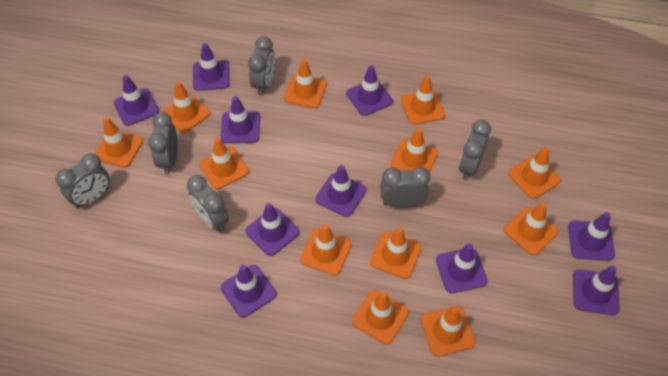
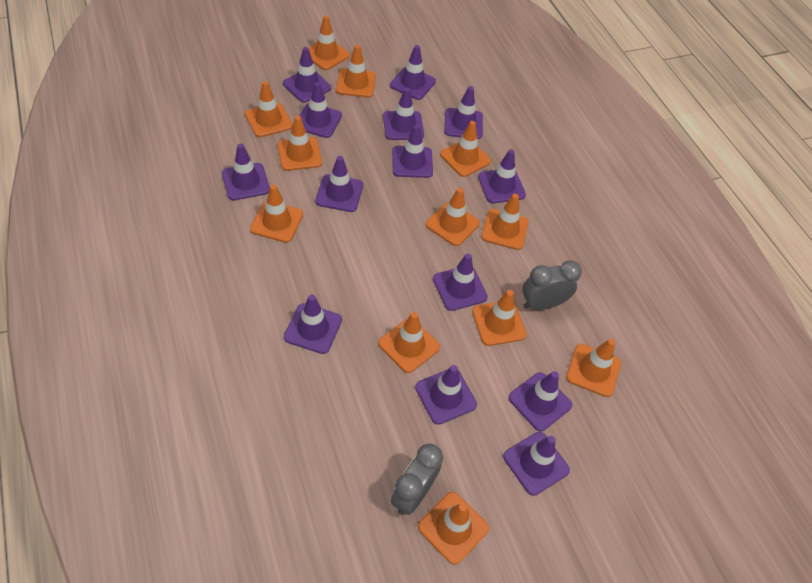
grey clock: [55,154,110,208] [148,112,178,174] [187,175,229,232] [248,36,275,95] [380,167,430,208] [459,120,491,180] = 6 -> [391,444,443,515] [523,260,582,309] = 2
purple traffic cone: [114,75,159,126] [193,43,230,91] [221,96,260,143] [221,264,277,318] [246,203,300,256] [316,165,366,217] [346,65,393,116] [436,243,488,293] [568,212,615,261] [573,266,620,315] = 10 -> [222,143,270,201] [283,47,331,103] [284,294,342,354] [300,82,342,138] [315,156,363,212] [383,88,424,140] [390,45,436,100] [392,124,433,178] [415,365,477,425] [433,253,488,311] [444,86,483,139] [478,149,526,203] [503,432,570,496] [508,371,572,431] = 14

